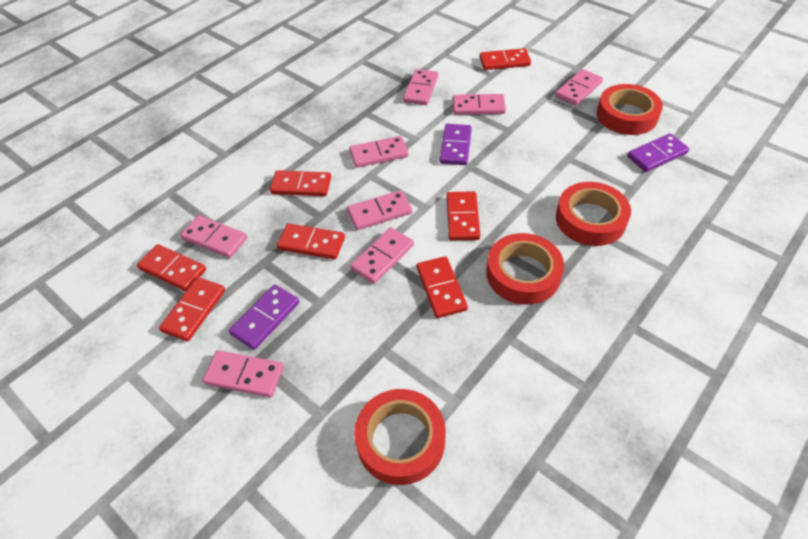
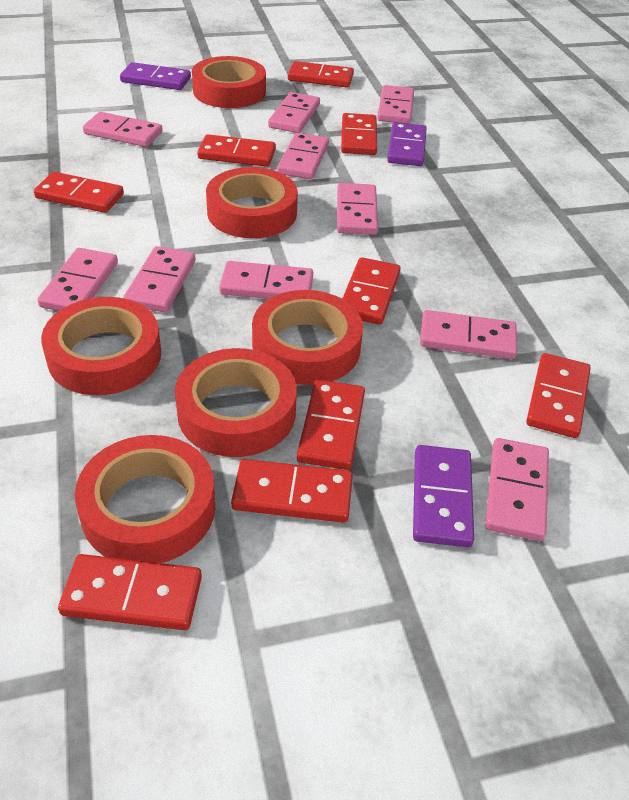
pink domino: [180,215,247,258] [203,350,284,397] [347,190,412,230] [349,136,409,168] [350,227,414,284] [403,69,438,105] [453,94,506,115] [555,69,603,106] = 8 -> [37,248,118,311] [83,112,162,147] [123,246,196,312] [219,261,313,299] [268,92,320,133] [277,133,329,179] [337,183,378,235] [377,85,414,124] [420,310,517,359] [485,438,549,541] = 10
red domino: [137,244,206,291] [159,277,225,341] [270,170,331,196] [277,223,345,259] [417,256,468,318] [447,191,480,240] [480,48,531,70] = 7 -> [34,172,124,213] [58,554,202,630] [197,134,276,167] [231,459,353,523] [288,61,354,87] [297,380,365,470] [341,113,377,155] [342,257,401,325] [526,353,591,438] = 9
red tape: [354,389,446,485] [486,233,564,305] [556,182,631,246] [597,84,663,135] = 4 -> [41,297,161,395] [75,435,215,563] [175,348,297,457] [192,56,266,108] [206,167,298,238] [252,290,363,385] = 6

